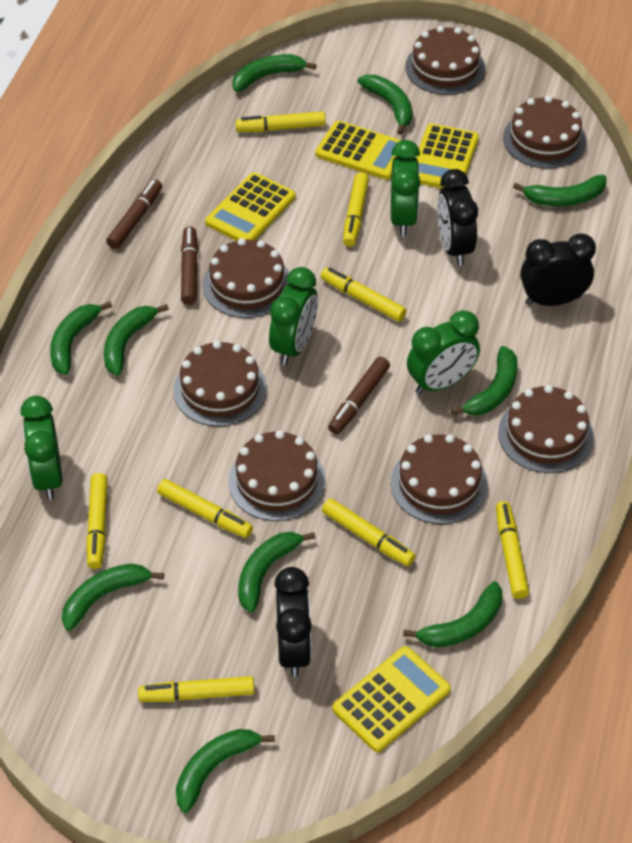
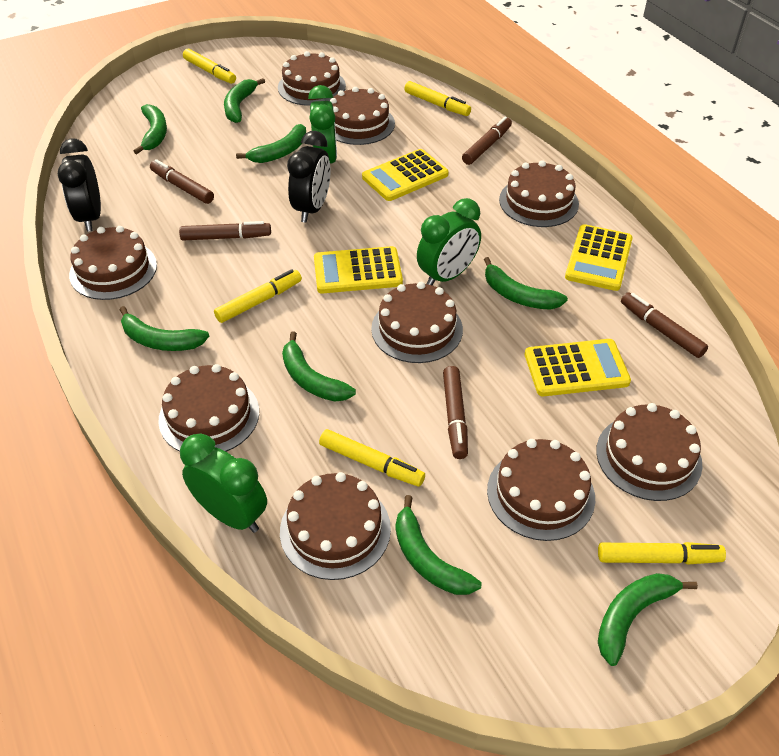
black clock: [274,567,312,677] [437,169,478,266] [521,233,596,306] = 3 -> [58,138,101,232] [287,131,330,223] = 2
brown cake: [173,341,267,426] [203,238,289,318] [228,430,326,521] [391,434,488,524] [405,26,486,95] [498,385,594,473] [503,96,587,169] = 7 -> [69,226,157,300] [158,364,259,452] [278,51,346,106] [280,472,391,580] [330,87,395,145] [371,282,463,363] [487,439,595,541] [499,160,579,227] [596,403,703,501] = 9
brown marker: [106,180,162,249] [181,226,198,305] [328,357,390,434] = 3 -> [150,159,214,204] [179,221,271,240] [443,366,468,459] [462,116,512,165] [621,292,708,358] = 5
green banana: [50,301,112,375] [62,563,164,631] [104,304,169,376] [176,729,275,813] [232,54,317,92] [238,532,315,613] [358,75,412,135] [403,581,502,647] [451,346,518,415] [513,175,607,206] = 10 -> [120,306,209,351] [134,104,167,154] [224,78,265,123] [236,124,306,163] [282,332,356,402] [396,495,481,595] [484,257,568,310] [598,573,698,666] = 8
green clock: [20,396,63,500] [269,267,318,365] [391,140,420,236] [407,310,480,395] = 4 -> [180,433,267,533] [308,85,337,163] [417,198,481,285] = 3
yellow marker: [86,473,108,569] [138,676,255,702] [157,479,253,538] [236,111,326,132] [321,267,407,322] [322,498,415,566] [343,172,369,247] [496,501,529,599] = 8 -> [183,49,236,84] [214,269,302,323] [319,429,425,487] [404,81,471,116] [598,542,726,565] = 5

